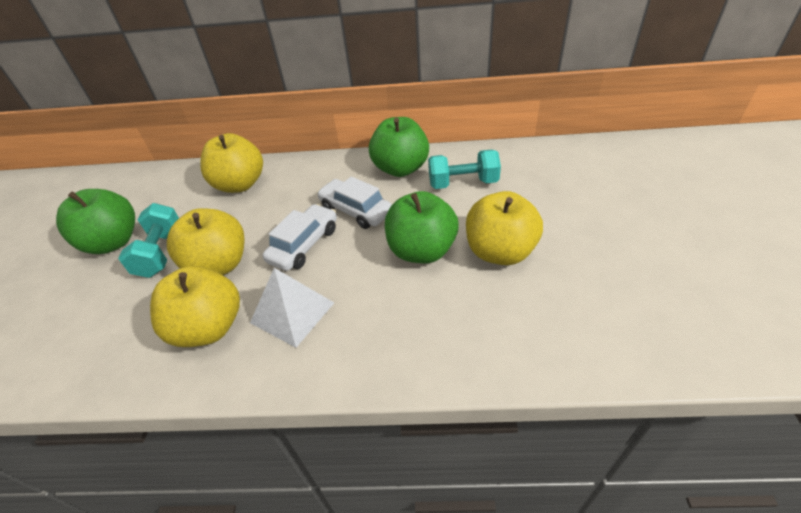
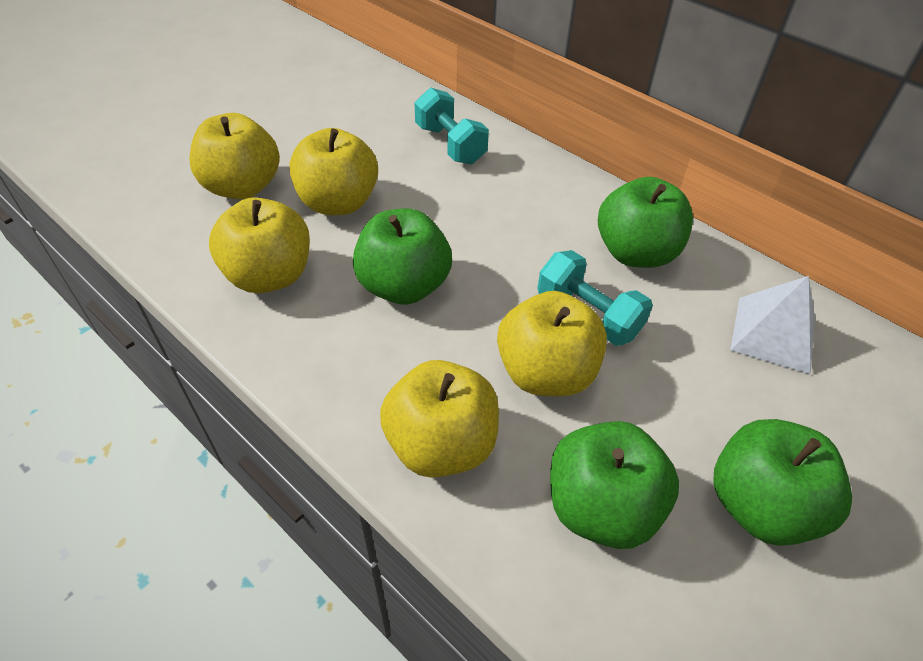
green apple: [56,189,135,254] [369,117,429,177] [385,191,459,263] = 3 -> [353,209,452,305] [550,421,679,549] [598,177,693,268] [714,419,852,546] = 4
white car: [263,204,337,271] [317,177,392,229] = 2 -> none = 0
yellow apple: [150,266,240,347] [167,208,245,275] [200,133,263,193] [466,191,543,265] = 4 -> [189,113,280,199] [209,197,310,293] [289,128,378,215] [380,360,499,478] [497,291,607,396] = 5

